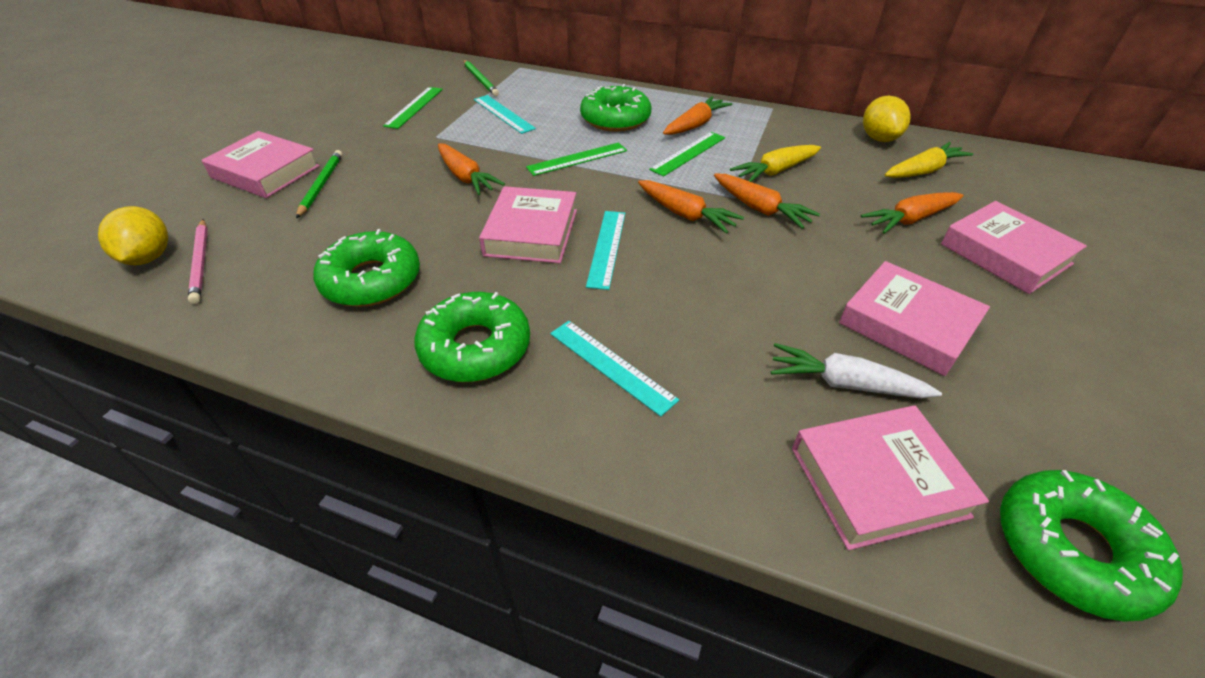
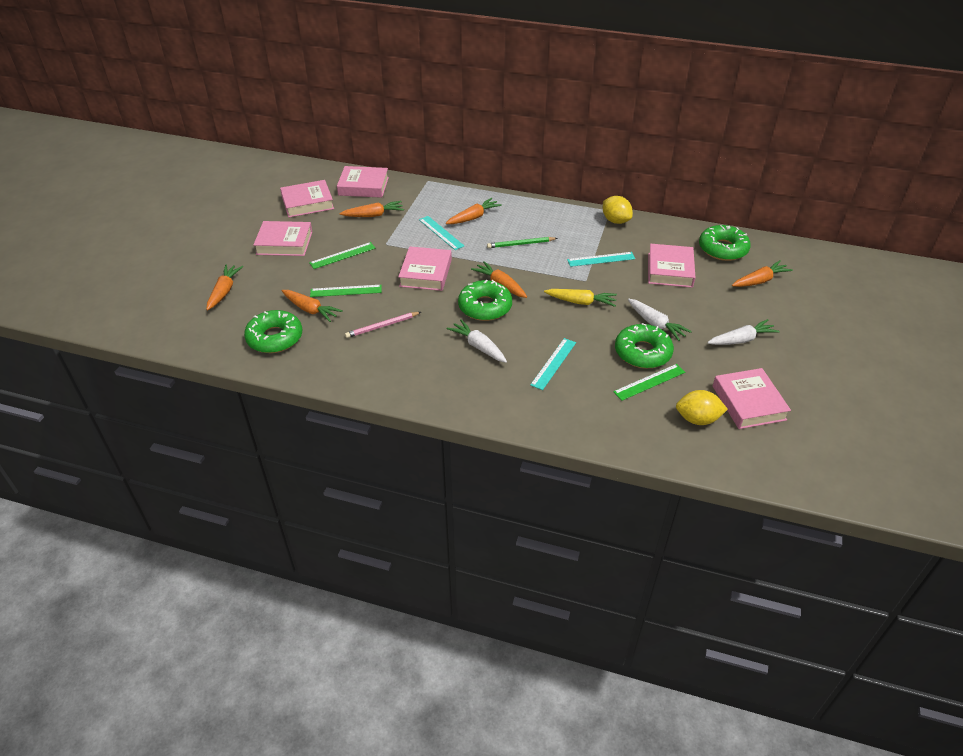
green pencil: [296,150,343,218] [463,60,499,96] = 2 -> [487,237,558,248] = 1
orange carrot: [438,144,505,195] [638,180,744,234] [663,96,733,135] [714,174,820,229] [861,192,964,234] = 5 -> [206,264,243,310] [282,290,343,322] [340,201,404,217] [446,198,502,224] [471,261,527,298] [732,260,793,287] = 6
pink book: [202,131,320,198] [479,186,577,263] [792,406,989,550] [839,261,990,376] [941,201,1087,294] = 5 -> [253,221,312,256] [280,180,334,218] [337,166,389,198] [398,246,452,291] [648,244,695,288] [713,368,791,429] = 6
white carrot: [771,343,942,398] = 1 -> [447,319,507,363] [628,299,692,341] [707,319,780,345] = 3
yellow carrot: [730,145,821,182] [885,142,973,178] = 2 -> [544,289,617,307] = 1

